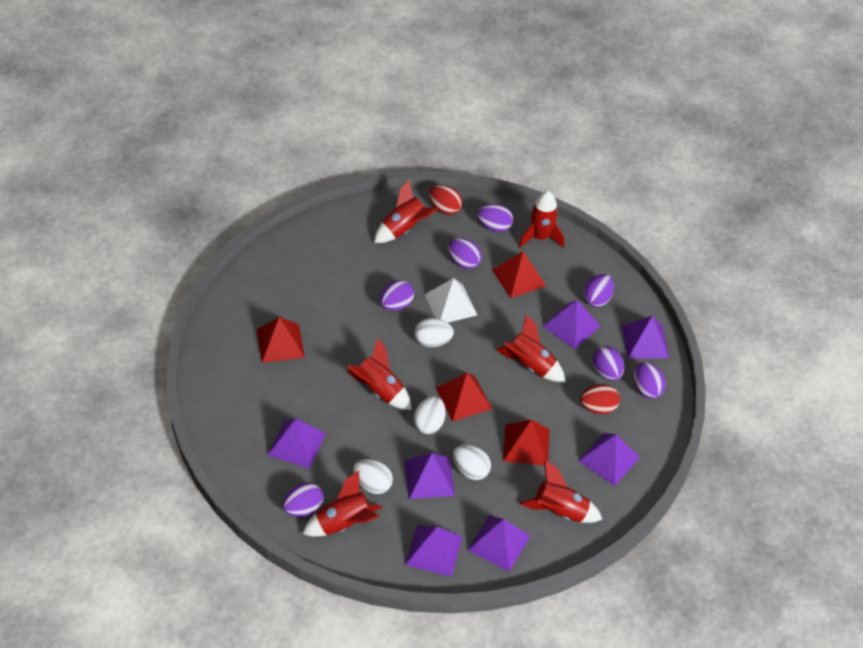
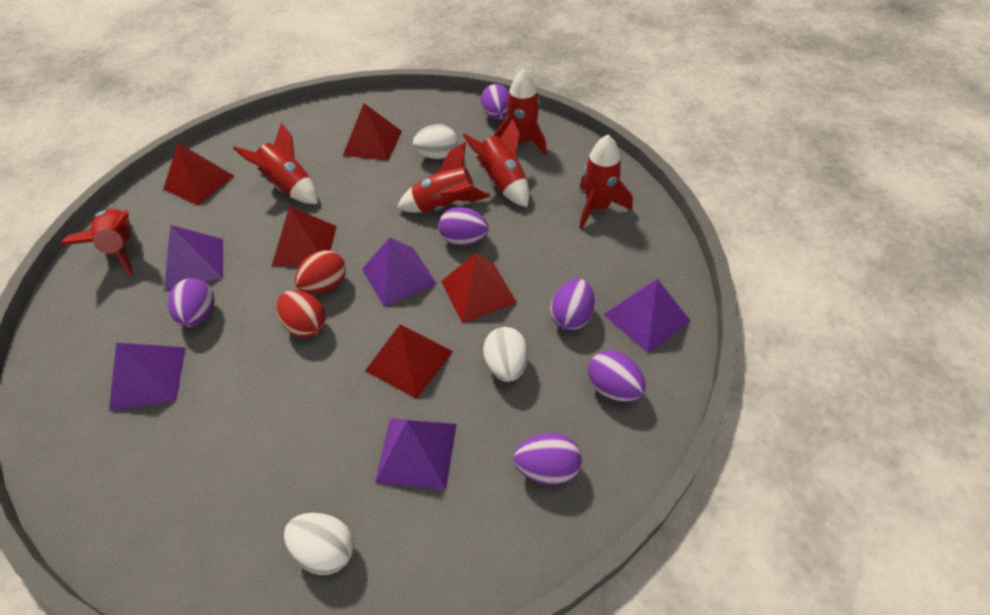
purple egg: [283,482,324,517] [380,280,414,311] [448,238,482,269] [477,204,513,232] [583,274,614,307] [592,346,624,381] [634,362,666,399] = 7 -> [168,278,214,327] [439,207,489,246] [481,84,509,120] [513,433,581,485] [550,278,595,331] [588,350,646,402] = 6
purple pyramid: [268,418,326,469] [405,453,455,499] [405,525,462,577] [468,515,530,572] [542,300,600,349] [578,433,640,486] [622,316,669,359] = 7 -> [109,343,186,411] [164,225,223,291] [362,237,437,307] [375,418,457,490] [603,279,690,353] = 5
red pyramid: [257,317,305,363] [436,373,493,422] [492,251,546,298] [503,420,550,466] = 4 -> [163,143,234,205] [272,206,337,266] [343,103,402,161] [365,324,453,399] [441,253,517,323] = 5
white egg: [353,459,393,494] [414,396,446,434] [415,318,454,347] [453,445,491,480] = 4 -> [284,513,354,575] [413,124,458,159] [483,327,528,382] = 3
white pyramid: [424,278,477,323] = 1 -> none = 0

